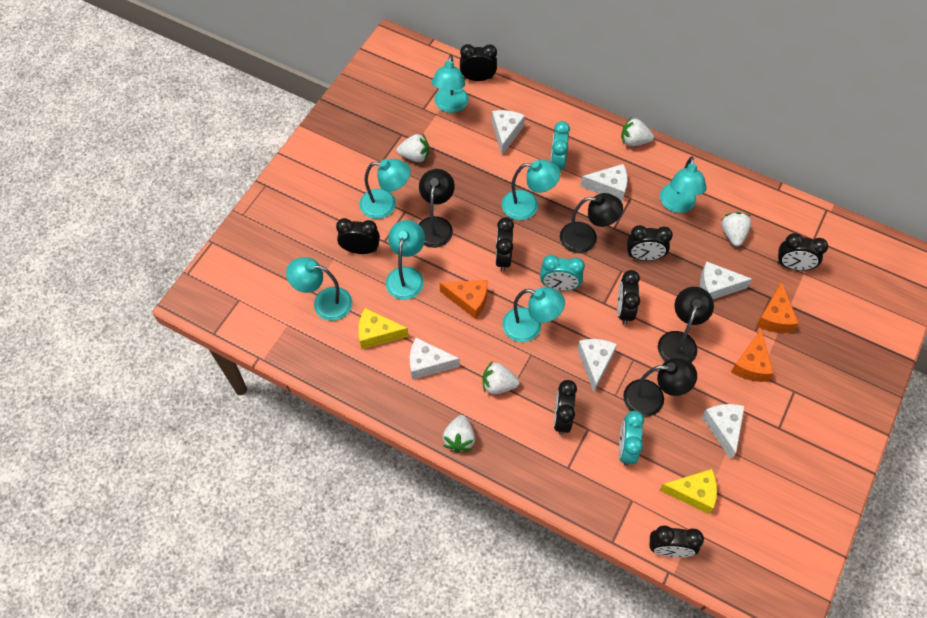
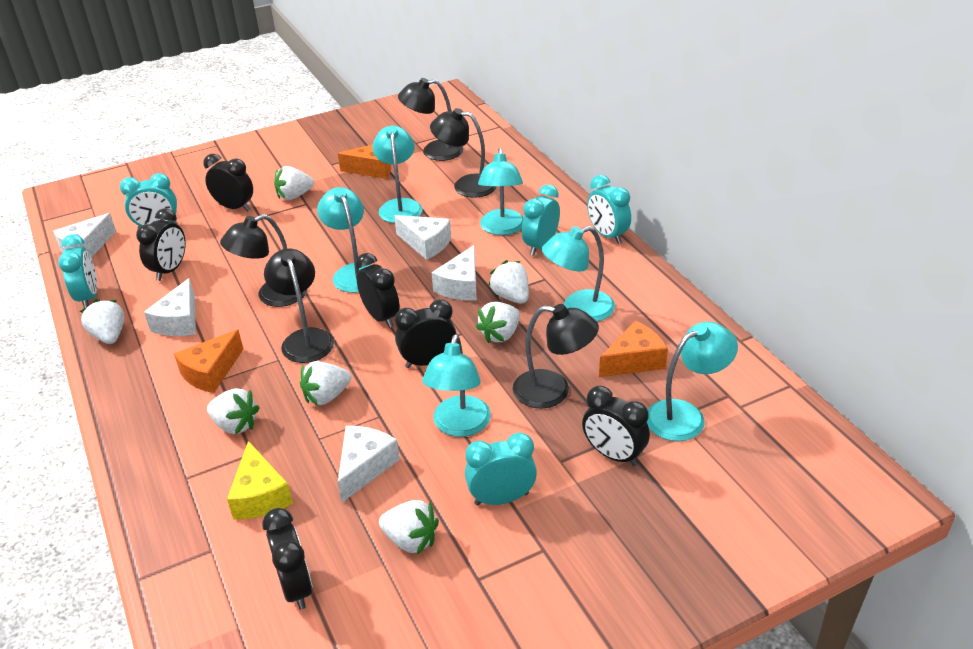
black clock: [336,218,380,254] [460,44,497,81] [495,217,514,272] [554,380,577,435] [617,270,640,325] [627,225,673,261] [650,525,704,557] [777,233,828,271] = 8 -> [136,208,186,281] [203,154,253,211] [262,508,313,610] [355,253,400,328] [395,299,456,368] [582,386,650,466] = 6
black lamp: [419,169,455,248] [560,193,623,253] [623,358,697,417] [658,287,714,363] = 4 -> [220,214,308,307] [264,248,334,363] [398,78,463,161] [430,108,497,198] [513,304,599,409] = 5
turquoise clock: [540,255,585,291] [550,121,570,170] [619,411,644,466] = 3 -> [58,234,97,308] [120,173,178,229] [465,432,537,505] [522,185,560,256] [587,175,631,244] = 5
turquoise lamp: [286,257,352,321] [360,159,411,219] [386,220,425,300] [432,55,469,113] [502,160,561,220] [502,287,565,342] [660,157,706,213] = 7 -> [317,187,371,293] [372,126,423,223] [422,334,491,437] [478,148,524,235] [542,226,615,321] [647,322,738,441] = 6
white cheese: [410,338,460,380] [492,110,525,155] [577,339,617,391] [580,164,627,202] [700,261,752,299] [702,404,745,459] = 6 -> [53,213,116,258] [144,278,196,336] [338,426,400,502] [394,215,451,260] [432,245,477,301] = 5
white strawberry: [397,133,429,162] [443,415,475,453] [482,362,520,394] [621,118,654,146] [721,212,752,246] = 5 -> [79,299,124,344] [207,388,260,435] [274,166,314,200] [300,361,351,405] [379,500,439,555] [476,302,520,343] [488,260,529,304] = 7
yellow cheese: [358,308,409,349] [659,469,717,514] = 2 -> [227,441,293,520] = 1

